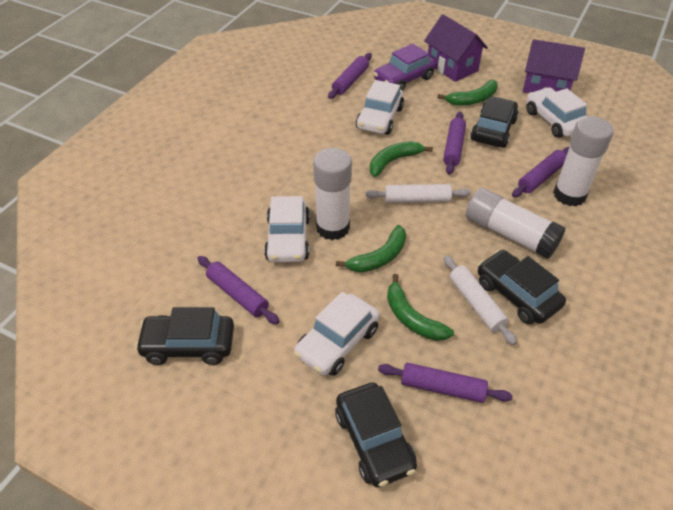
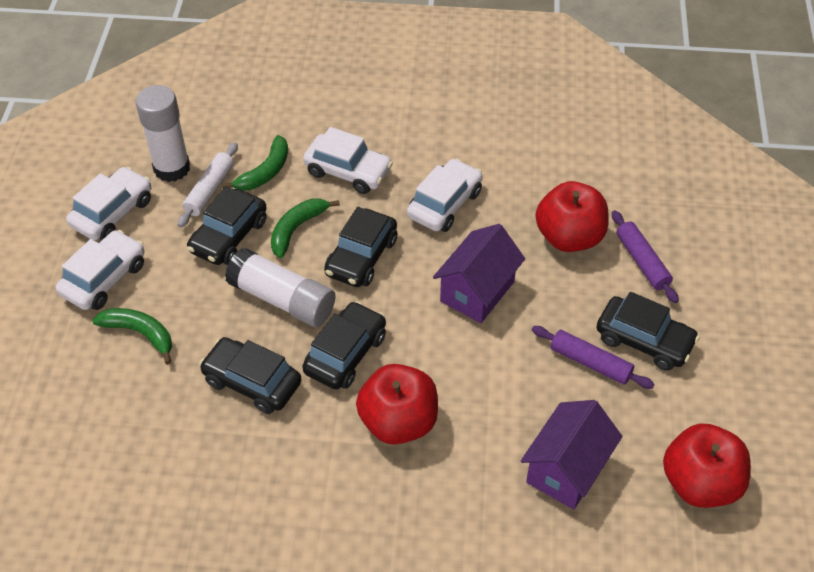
black car: [135,307,234,365] [335,382,417,487] [470,96,519,148] [478,250,566,324] = 4 -> [187,186,267,265] [199,337,302,414] [302,301,386,389] [324,207,397,287] [596,292,699,371] = 5
green banana: [336,225,406,273] [370,141,433,177] [387,274,454,341] [437,80,498,106] = 4 -> [92,308,172,365] [222,135,288,190] [271,198,340,258] = 3
purple car: [373,44,436,91] = 1 -> none = 0
purple rolling pin: [197,256,279,324] [328,53,372,99] [378,363,513,403] [443,112,466,174] [512,147,569,197] = 5 -> [532,326,655,389] [612,210,679,303] = 2
red apple: none = 0 -> [356,364,438,445] [535,181,608,252] [663,424,751,508] = 3
white glue stick: [313,148,352,240] [466,188,566,259] [553,116,614,206] = 3 -> [136,85,190,182] [225,248,336,327] = 2
white rolling pin: [366,184,471,203] [444,255,517,345] = 2 -> [178,143,238,227] = 1

